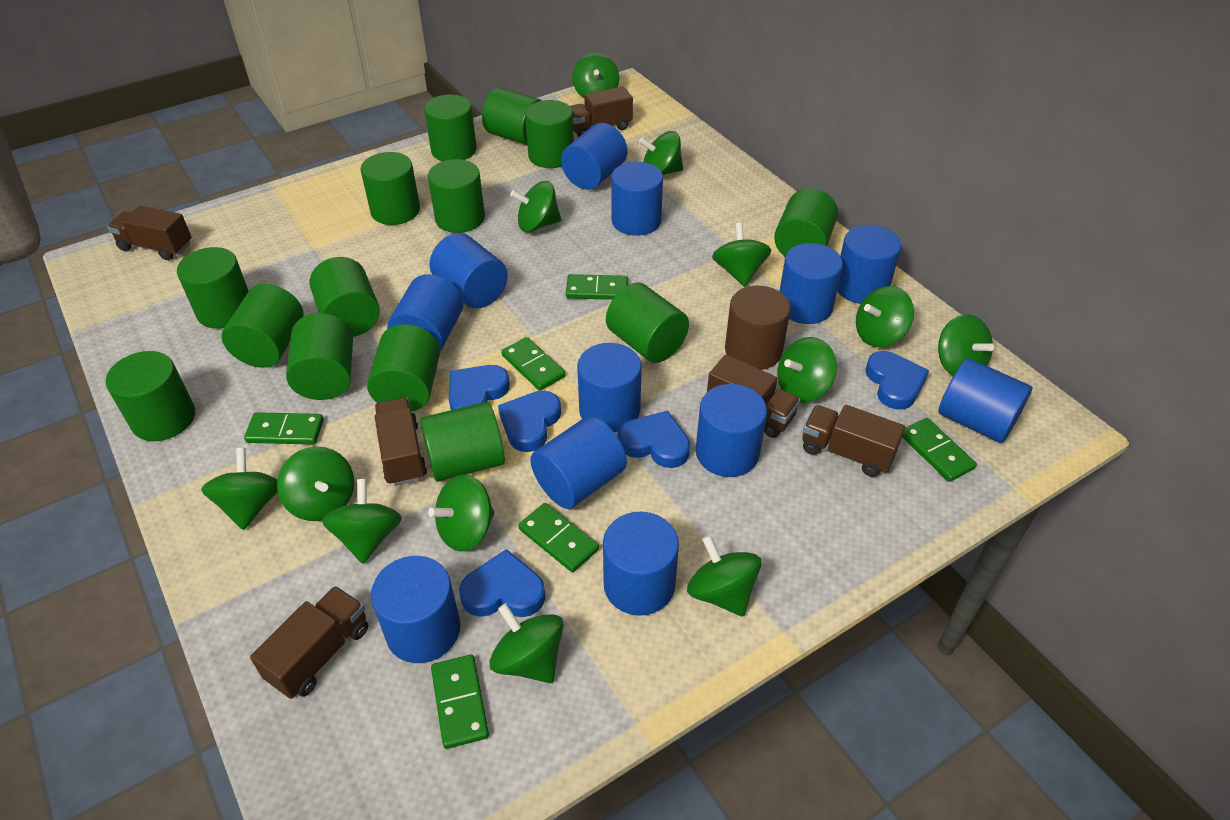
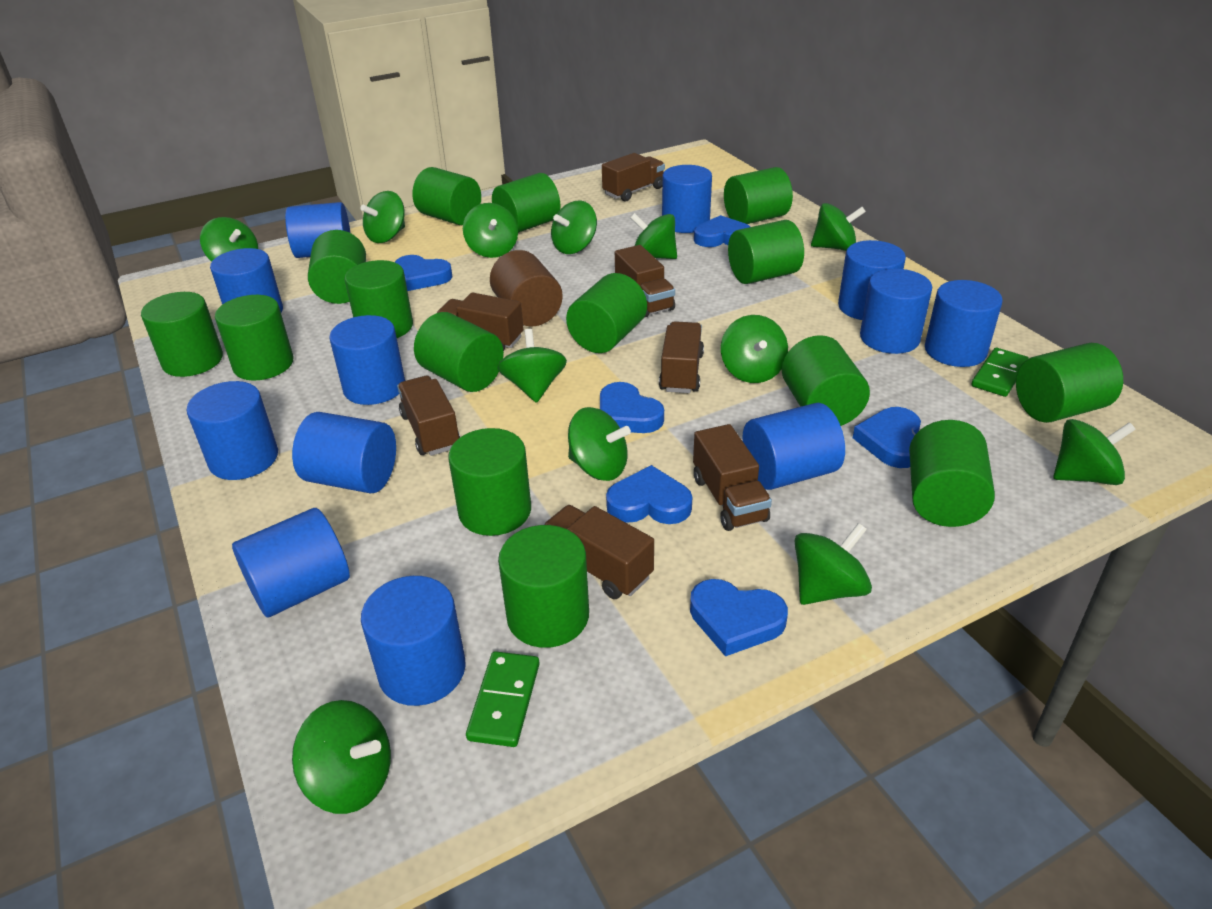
blue heart: [449,365,510,410] [459,549,545,617] [498,391,561,452] [618,411,690,468] [865,351,929,410] = 5 -> [395,255,452,291] [600,382,664,433] [606,465,692,524] [690,579,788,656] [694,215,750,247] [853,407,921,468] = 6
brown truck: [107,206,192,260] [250,586,368,699] [375,397,427,486] [570,86,633,137] [707,354,800,438] [802,405,905,477] = 6 -> [397,376,460,456] [437,292,524,351] [544,505,654,599] [602,153,665,201] [615,245,675,318] [659,321,704,393] [693,424,772,531] = 7
green cylinder: [106,351,195,441] [177,247,249,328] [222,284,304,368] [286,313,353,400] [310,257,380,337] [360,152,420,225] [367,324,440,412] [420,402,505,481] [424,95,477,161] [428,159,485,233] [482,88,542,145] [525,100,574,168] [606,282,689,363] [774,188,838,257] = 14 -> [141,292,223,377] [215,295,293,380] [308,230,366,304] [345,260,413,338] [412,167,481,225] [414,312,504,392] [448,428,531,536] [492,173,561,233] [498,525,589,648] [566,273,647,353] [724,167,793,224] [728,220,804,284] [782,335,870,426] [909,420,995,527] [1016,343,1123,423] = 15
green domino: [244,412,324,445] [431,655,489,749] [501,337,565,391] [518,503,599,572] [566,274,628,300] [902,418,977,482] = 6 -> [466,651,540,747] [971,348,1029,397] = 2
green spinning top: [201,448,278,530] [277,446,354,521] [322,479,402,564] [428,474,494,552] [489,603,564,683] [510,181,561,232] [572,53,619,98] [639,131,683,175] [687,535,761,617] [712,222,771,287] [777,337,837,403] [856,286,914,347] [938,314,994,376] = 13 -> [200,217,258,262] [292,700,391,814] [360,191,405,243] [463,203,518,258] [498,329,567,403] [551,201,597,254] [568,407,631,481] [630,213,677,259] [721,315,788,383] [794,523,872,605] [811,203,866,251] [1053,419,1136,485] = 12

